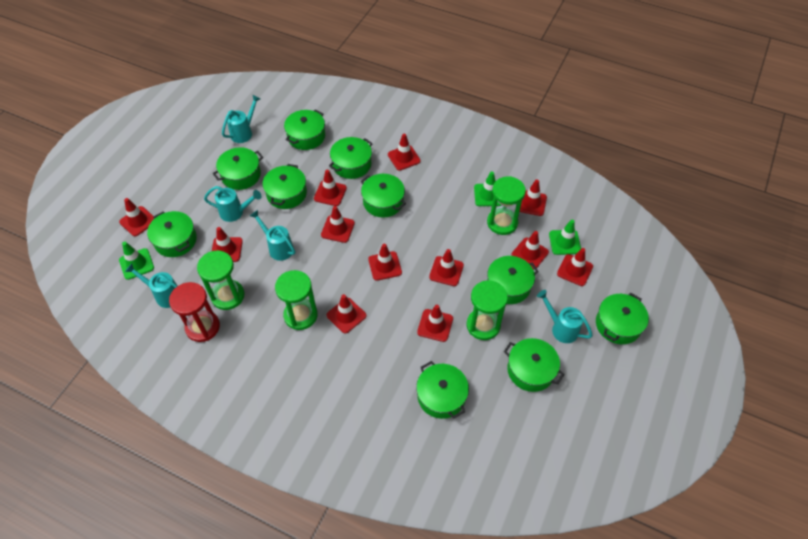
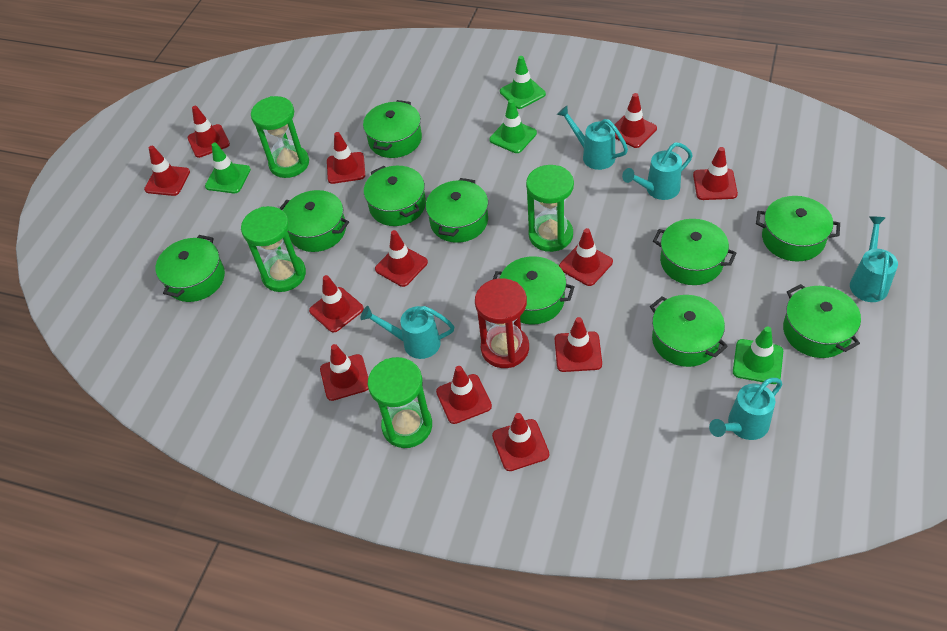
green traffic cone: [119,242,154,280] [474,171,502,206] [549,220,581,255] = 3 -> [205,143,251,193] [489,99,537,153] [500,56,546,109] [733,327,783,384] = 4

